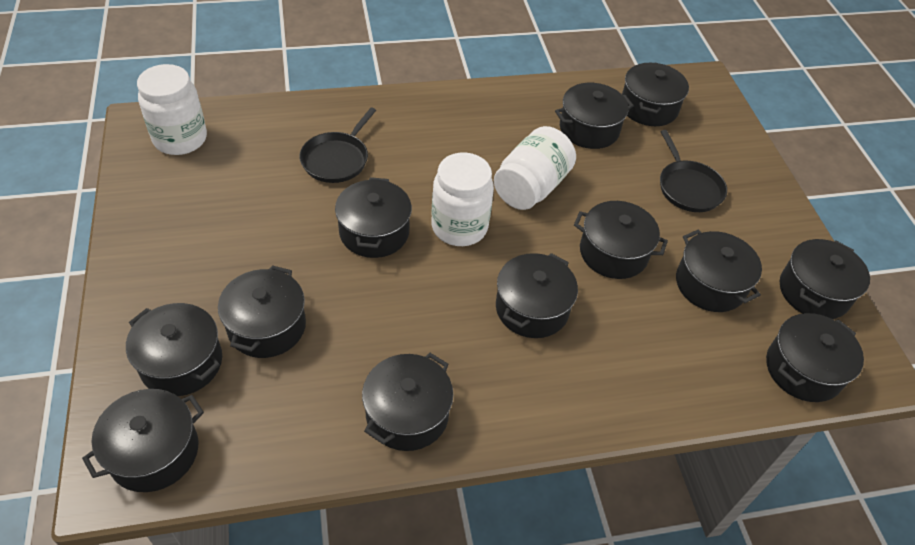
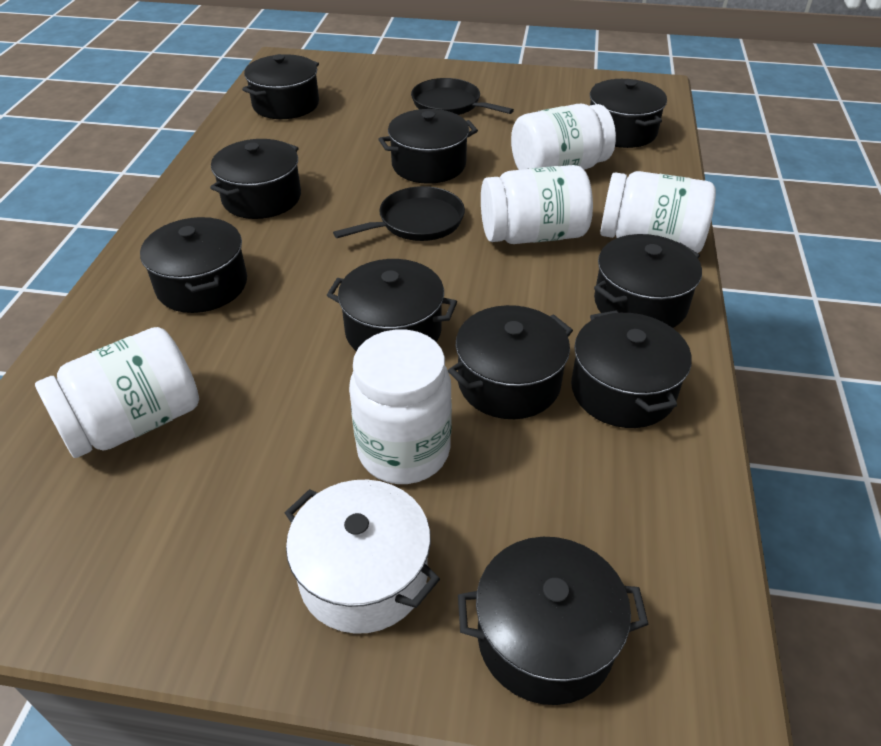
black pot: [82,389,204,492] [126,303,222,396] [218,265,306,358] [335,177,412,258] [362,353,453,451] [496,253,578,338] [555,83,634,149] [574,201,668,279] [622,63,689,126] [676,230,762,312] [766,313,864,402] [780,239,870,319] = 12 -> [140,217,247,313] [210,139,301,219] [242,54,319,119] [327,259,457,352] [379,109,478,184] [448,305,573,419] [458,537,648,705] [571,310,692,428] [590,79,667,148] [594,234,702,328] = 10
white jar: [137,64,207,155] [431,153,494,246] [494,126,576,210] = 3 -> [35,327,199,458] [349,329,452,484] [481,165,593,244] [511,104,616,170] [600,171,716,253] = 5
white pot: none = 0 -> [285,480,440,634] = 1

